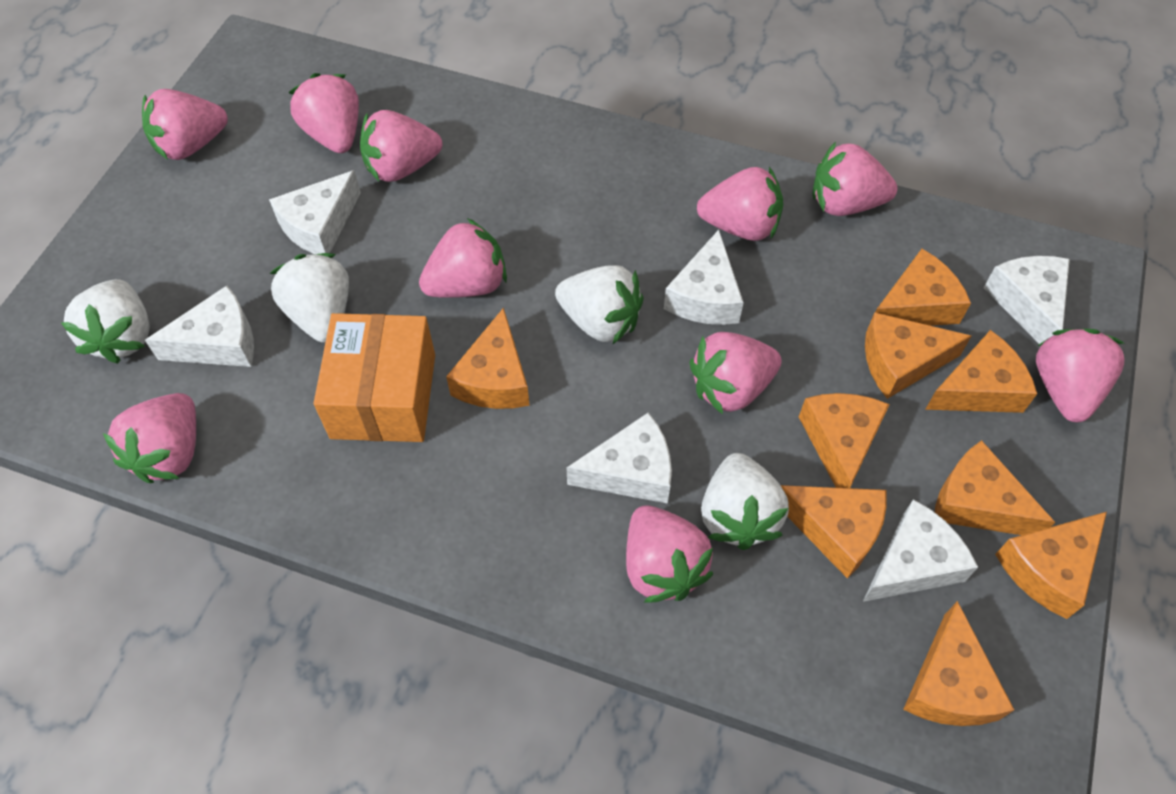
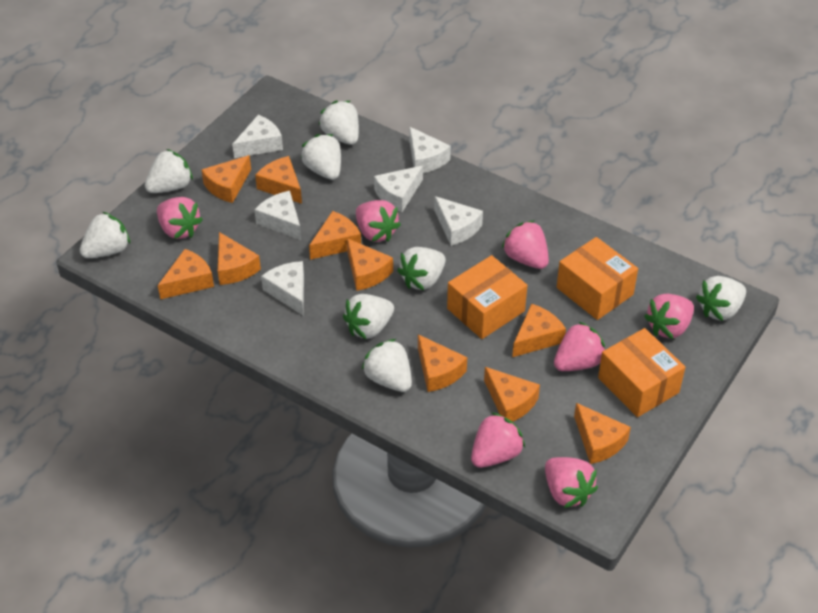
orange box: [314,313,435,442] = 1 -> [447,255,527,339] [557,237,638,320] [598,328,685,417] = 3
orange cheese: [446,307,530,409] [780,485,887,579] [799,393,890,488] [865,312,971,399] [875,249,971,326] [903,601,1014,726] [925,330,1037,413] [935,440,1055,535] [995,512,1107,619] = 9 -> [158,249,214,299] [201,155,251,203] [218,232,261,285] [255,156,302,204] [309,211,361,260] [347,238,393,291] [418,334,467,392] [484,367,540,422] [512,304,566,357] [574,403,631,464] = 10
pink strawberry: [103,393,196,483] [142,89,228,160] [288,73,359,153] [360,110,442,182] [419,218,507,298] [626,505,714,603] [690,332,782,415] [697,167,783,241] [812,142,898,216] [1036,329,1125,422] = 10 -> [157,197,203,239] [356,200,401,242] [471,412,525,468] [502,220,549,269] [545,457,598,508] [554,321,605,371] [644,294,694,339] = 7
white strawberry: [61,279,150,364] [269,253,349,342] [555,265,644,344] [701,453,789,550] = 4 -> [80,212,130,258] [145,149,193,193] [301,134,341,180] [319,101,359,145] [343,294,394,339] [362,339,412,392] [397,247,446,290] [696,276,746,321] = 8

